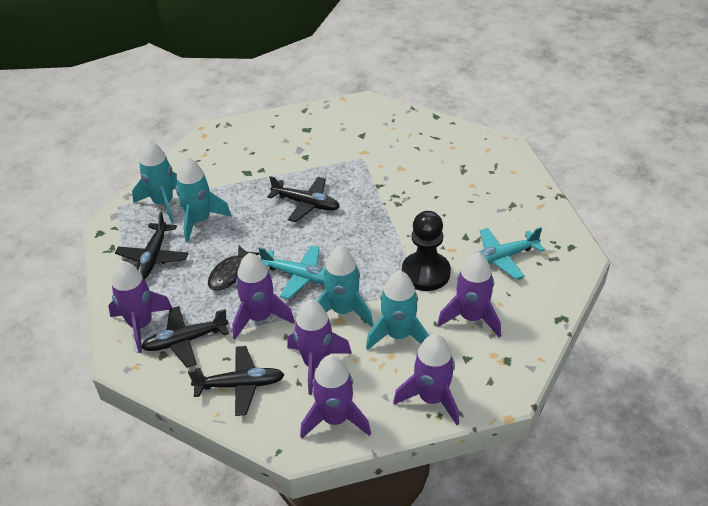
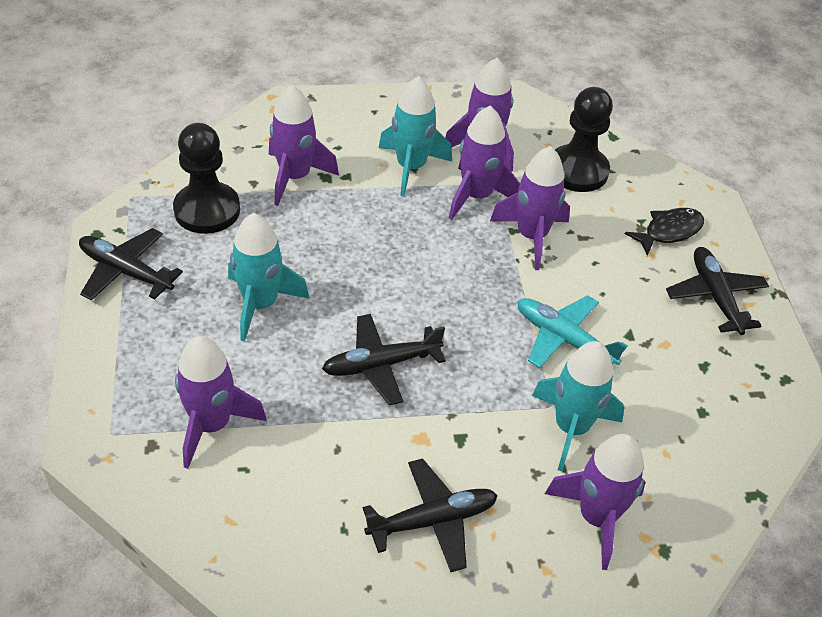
black pawn: [402,211,451,291] = 1 -> [173,123,240,234] [555,87,613,192] = 2
turquoise plane: [258,245,325,300] [476,227,545,280] = 2 -> [517,295,628,368] = 1
turquoise rocket: [132,139,177,223] [176,156,231,242] [317,246,373,327] [366,270,429,350] = 4 -> [228,213,310,342] [379,76,452,197] [532,341,624,471] = 3

